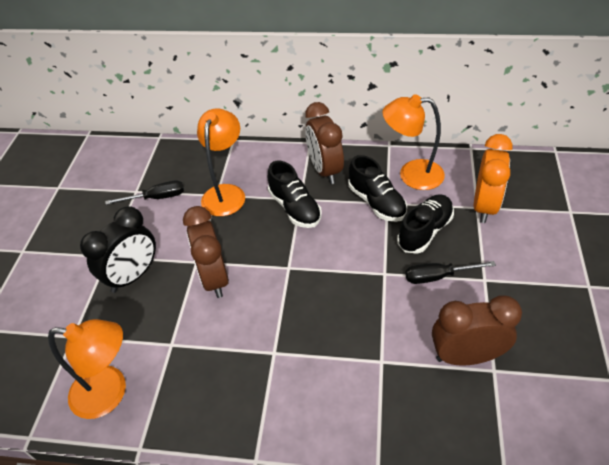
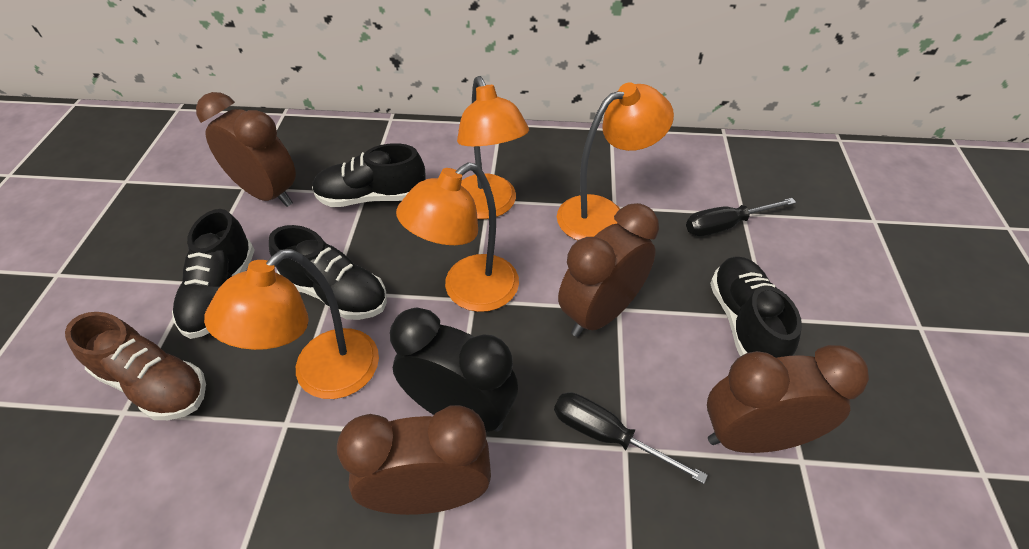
black shoe: [268,161,322,228] [348,155,407,222] [397,194,454,254] = 3 -> [172,209,254,339] [269,225,387,320] [312,143,426,207] [710,257,802,358] = 4
brown clock: [183,206,229,298] [305,102,344,184] [432,295,522,366] = 3 -> [196,92,296,207] [337,405,491,515] [558,203,659,337] [707,345,869,453] = 4
brown shoe: none = 0 -> [65,312,206,420] = 1
orange clock: [474,134,513,223] = 1 -> none = 0
orange lamp: [48,319,126,419] [197,108,245,216] [383,94,445,190] = 3 -> [204,249,379,399] [396,162,519,312] [457,76,529,219] [557,82,674,240] = 4

